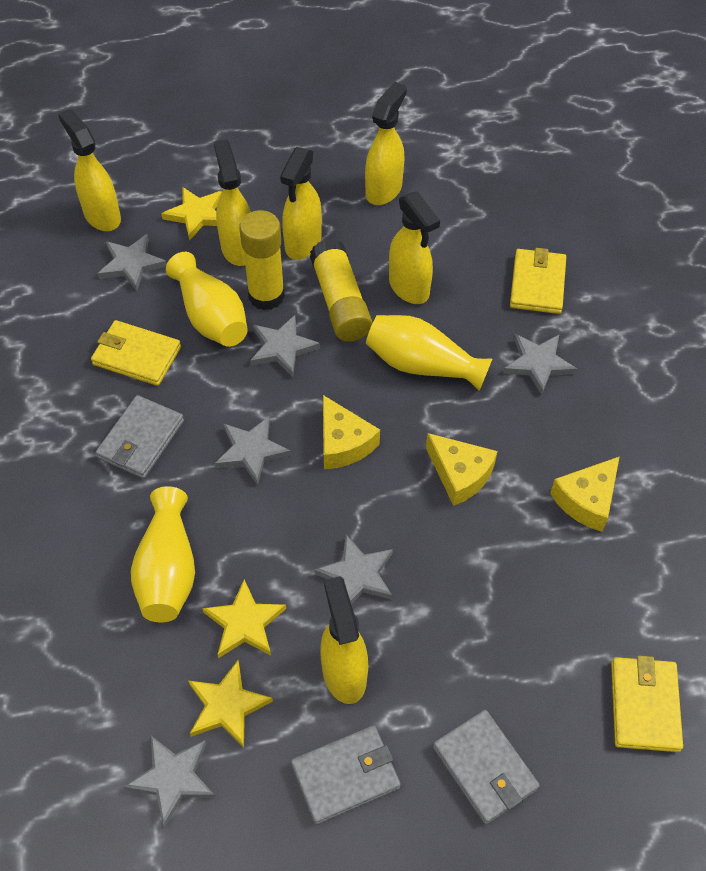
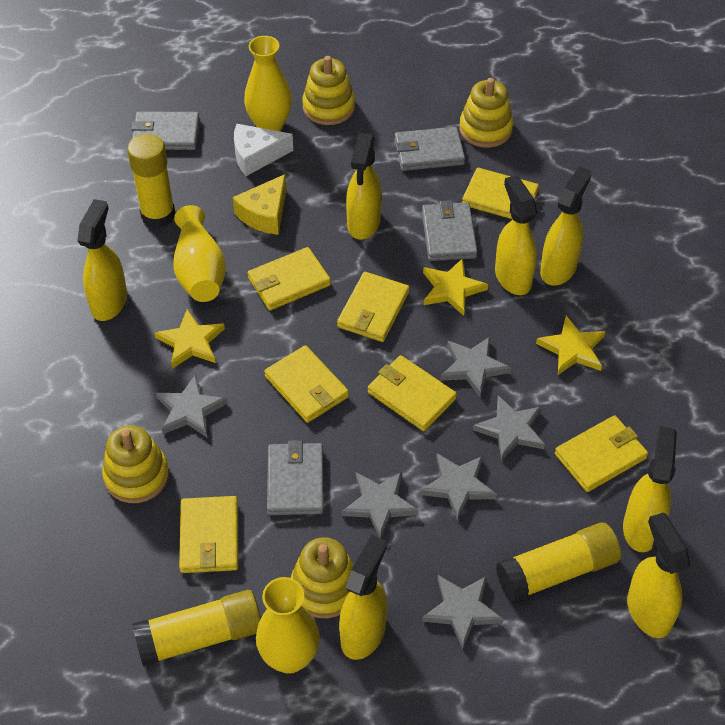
grey wallet: [96,395,184,479] [291,725,401,824] [433,710,540,824] = 3 -> [131,111,200,150] [267,440,324,515] [395,127,465,171] [422,200,478,261] = 4
white cheese: none = 0 -> [234,124,293,176] = 1
yellow cheese: [323,395,380,469] [426,433,498,506] [550,456,620,532] = 3 -> [233,174,287,235] = 1
yellow glue stick: [239,210,285,310] [310,238,372,342] = 2 -> [127,134,175,228] [132,590,261,666] [496,523,621,602] = 3
yellow spray bottle: [58,109,121,231] [214,140,251,266] [280,147,322,260] [320,576,368,704] [365,82,407,205] [389,191,440,304] = 6 -> [77,199,127,321] [339,535,387,660] [346,133,382,240] [495,175,537,295] [540,167,592,285] [623,426,677,552] [627,512,690,638] = 7
yellow stacking toy: none = 0 -> [102,425,169,503] [291,537,354,618] [302,56,355,125] [459,78,513,148] = 4
yellow wallet: [91,320,181,386] [510,248,566,314] [611,655,683,752] = 3 -> [179,496,238,573] [248,247,331,310] [264,345,349,423] [337,272,409,342] [368,355,457,431] [462,168,539,219] [555,415,648,492] = 7

